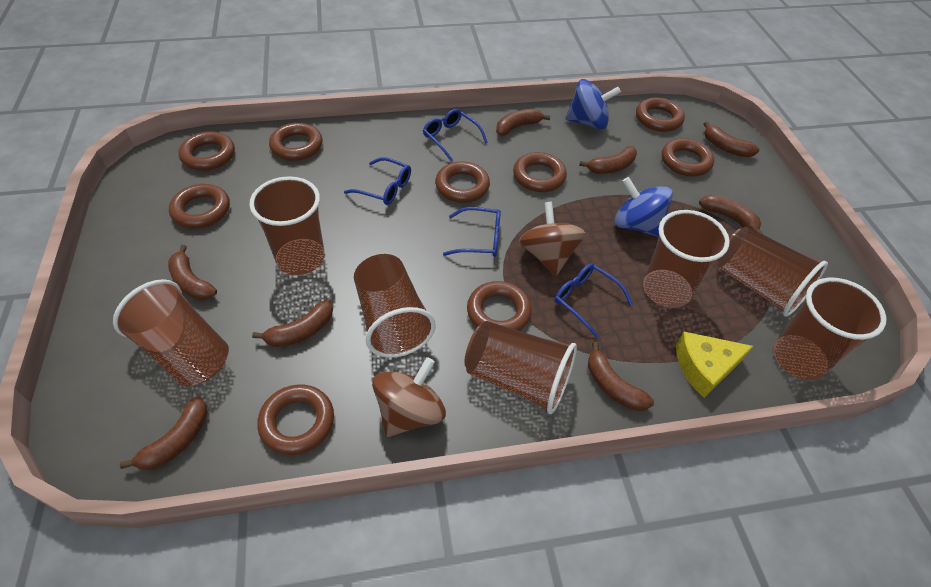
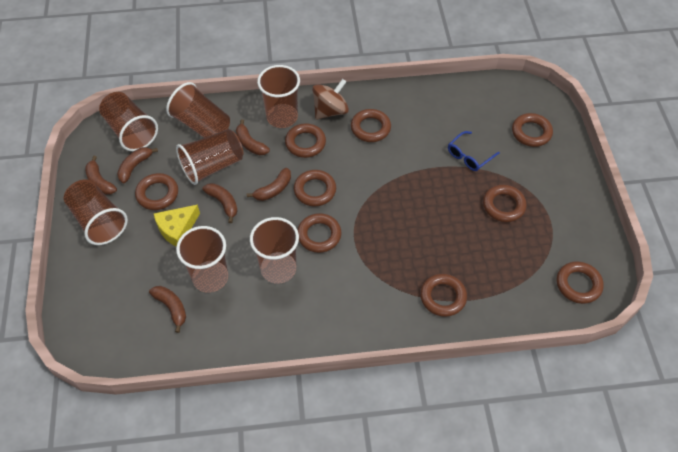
blue glasses: [344,157,411,205] [423,109,488,162] [443,207,501,257] [555,263,633,338] = 4 -> [448,131,500,171] = 1
blue spinning top: [565,79,621,129] [614,177,673,237] = 2 -> none = 0
brown banana: [120,396,208,470] [168,245,217,300] [252,300,333,347] [496,109,550,136] [579,146,637,174] [588,342,654,411] [699,195,763,234] [704,121,760,157] = 8 -> [85,156,117,195] [117,147,158,183] [149,286,186,333] [202,183,238,223] [236,119,270,155] [247,168,291,201] = 6
brown spinning top: [372,357,446,437] [519,202,586,276] = 2 -> [312,79,349,119] = 1

